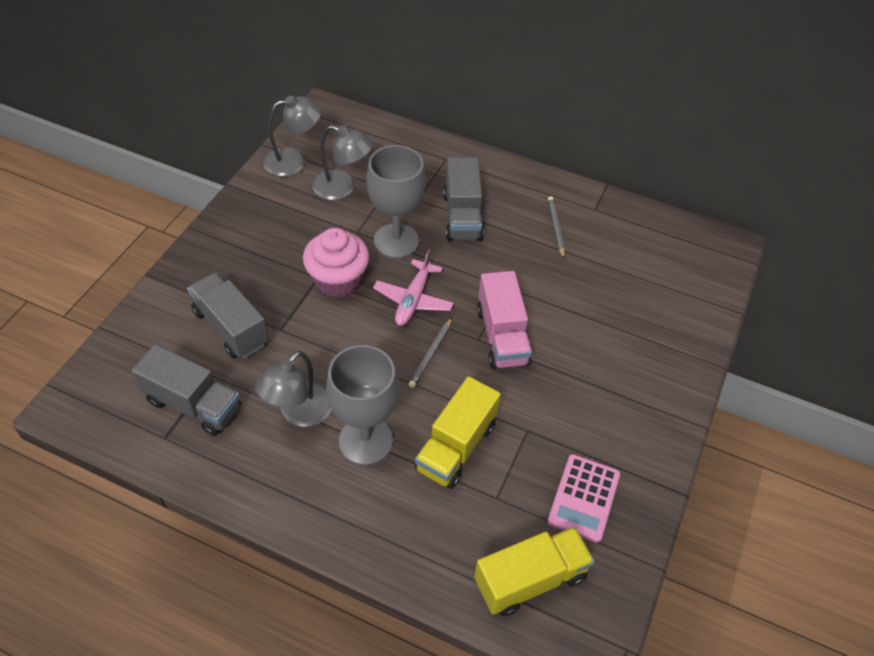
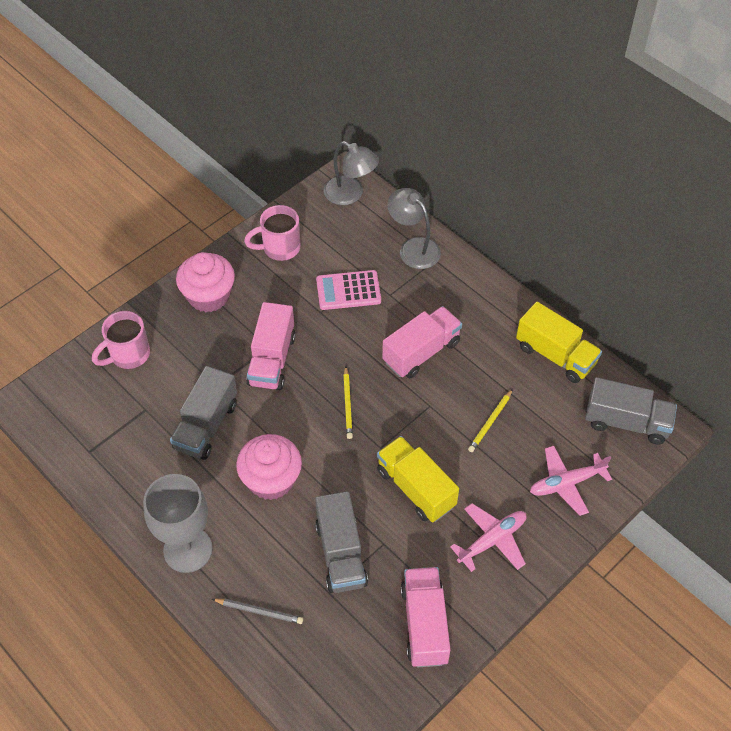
grey goblet: [326,345,399,465] [366,145,426,258] = 2 -> [143,474,213,573] = 1
grey lamp: [255,351,332,427] [263,96,321,177] [312,125,373,200] = 3 -> [324,141,379,205] [387,188,441,269] = 2
grey pencil: [408,318,452,388] [548,196,565,259] = 2 -> [212,599,303,624] = 1
pink cupcake: [303,228,369,297] = 1 -> [176,252,235,312] [236,434,302,500] = 2
pink mug: none = 0 -> [92,311,150,369] [244,205,300,261] = 2
pink plane: [373,250,454,326] = 1 -> [450,503,526,572] [530,446,612,516] = 2
pink truck: [477,271,532,369] = 1 -> [246,302,296,390] [382,306,462,378] [400,567,451,667] = 3
yellow pencil: none = 0 -> [343,366,353,439] [468,389,513,452] = 2

